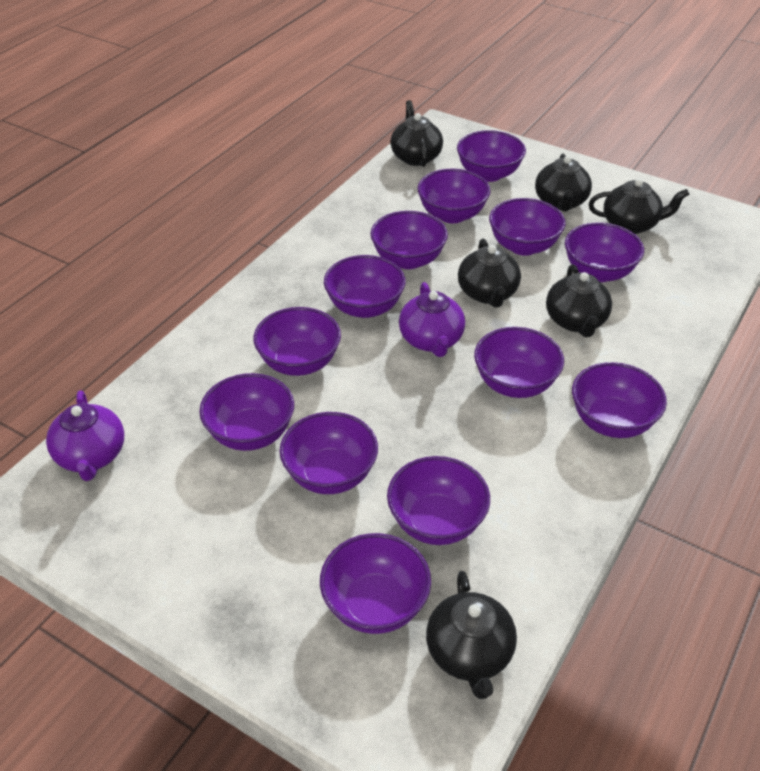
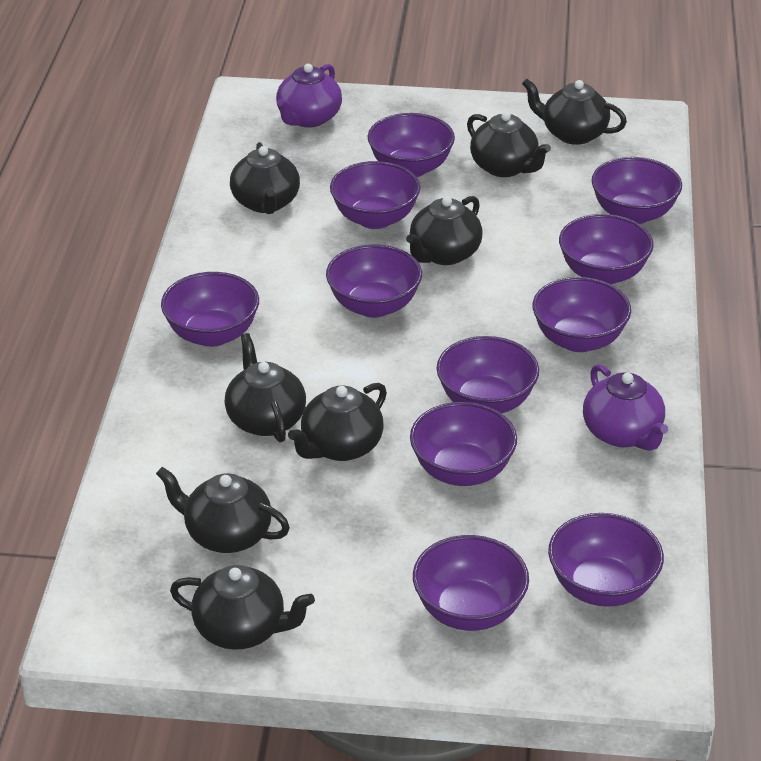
black teapot: [391,100,443,167] [426,571,517,699] [458,238,521,308] [535,154,592,211] [546,264,612,337] [589,179,689,234] = 6 -> [156,467,290,553] [170,565,315,650] [225,333,306,442] [230,142,300,214] [288,383,387,461] [406,196,483,265] [467,112,551,177] [522,79,627,145] = 8
purple bowl: [199,373,294,451] [254,307,341,376] [280,412,378,494] [320,533,431,634] [324,255,406,318] [370,211,448,269] [387,456,490,545] [417,169,490,223] [457,130,526,182] [474,327,564,398] [489,198,566,256] [565,223,644,282] [572,362,667,438] = 13 -> [161,272,259,347] [326,244,422,318] [330,161,420,229] [368,113,455,177] [410,402,517,486] [413,535,529,631] [436,336,539,413] [533,277,631,352] [548,513,664,607] [559,214,654,284] [592,157,682,224] = 11

